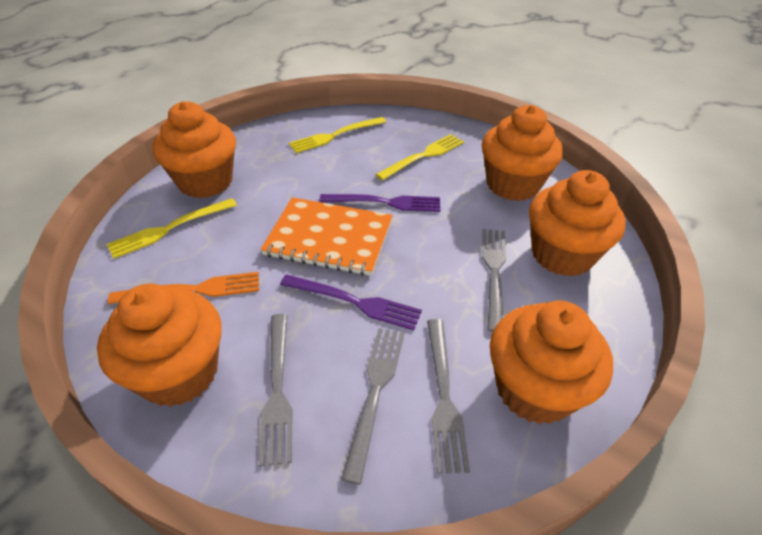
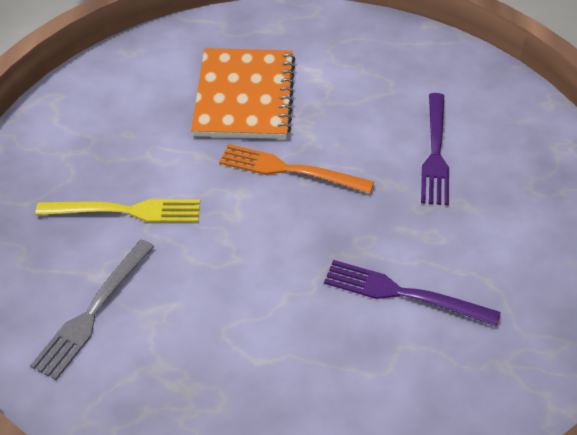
grey fork: [259,314,292,467] [341,328,404,484] [427,319,470,474] [482,229,506,332] = 4 -> [30,240,155,380] = 1
orange cupcake: [97,284,222,407] [153,101,236,198] [482,105,563,201] [490,301,613,424] [529,170,626,277] = 5 -> none = 0
yellow fork: [107,198,237,259] [289,117,386,153] [375,134,464,180] = 3 -> [35,199,200,222] = 1

